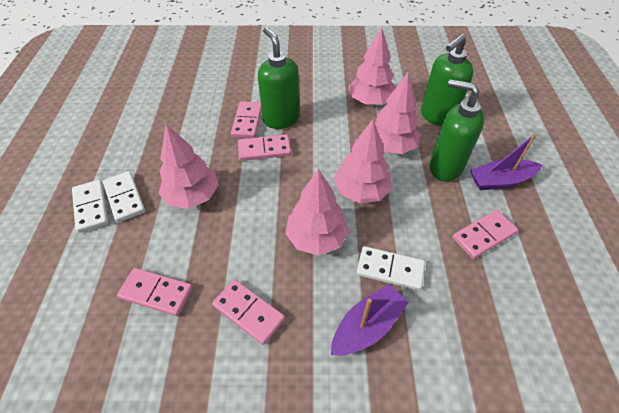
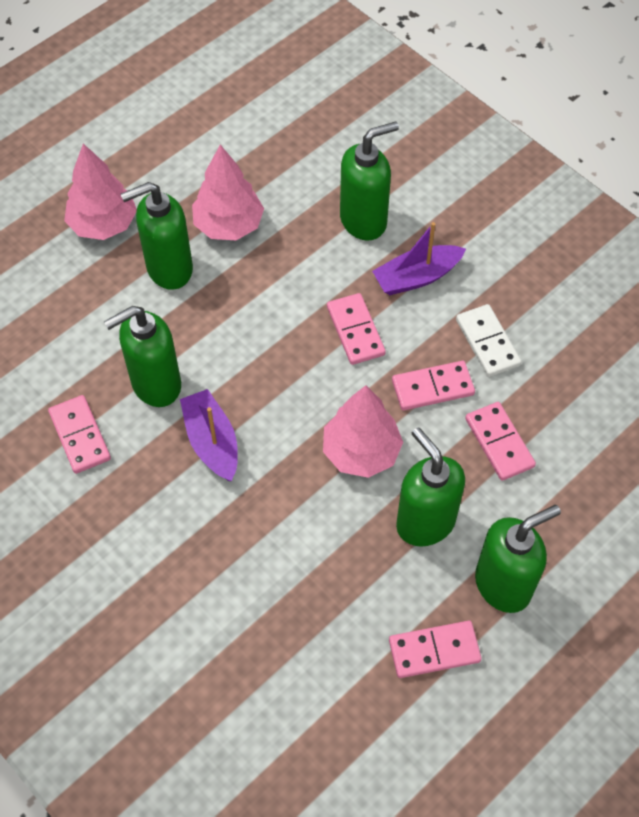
green soap dispenser: [258,27,300,129] [421,34,474,126] [429,79,484,181] = 3 -> [104,306,181,407] [121,182,193,290] [340,121,399,241] [396,427,465,547] [475,505,561,613] = 5
pink tree: [159,124,219,209] [285,169,349,256] [334,119,392,204] [348,27,396,105] [375,73,421,154] = 5 -> [64,144,137,240] [192,145,264,240] [323,385,403,478] = 3
white domino: [72,180,108,233] [103,171,145,223] [356,246,425,291] = 3 -> [456,304,521,377] = 1

